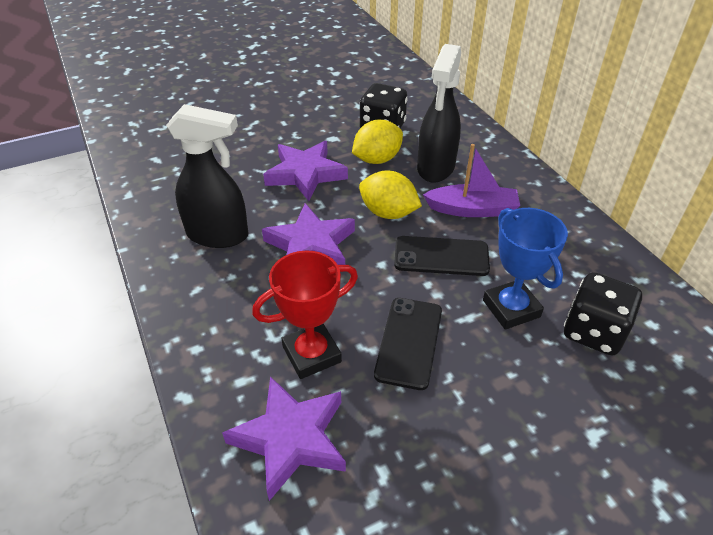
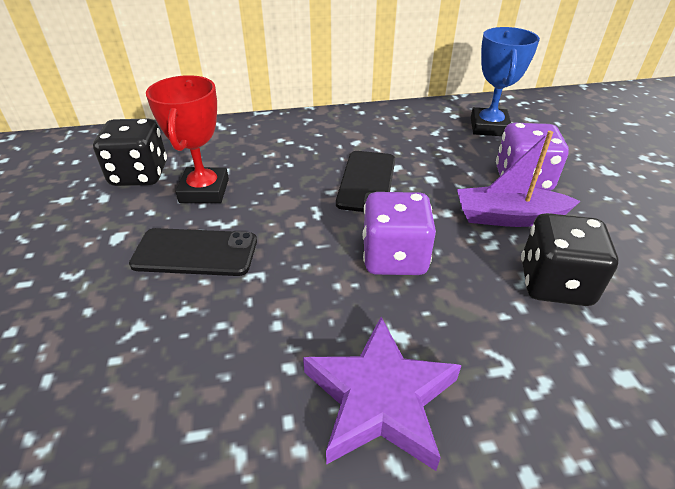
black spray bottle: [166,104,248,248] [417,44,461,183] = 2 -> none = 0
purple dice: none = 0 -> [362,192,436,275] [496,123,569,191] = 2
purple star: [222,376,346,501] [262,203,355,265] [263,141,348,201] = 3 -> [303,317,462,471] = 1
yellow lemon: [352,120,403,164] [359,170,422,219] = 2 -> none = 0

